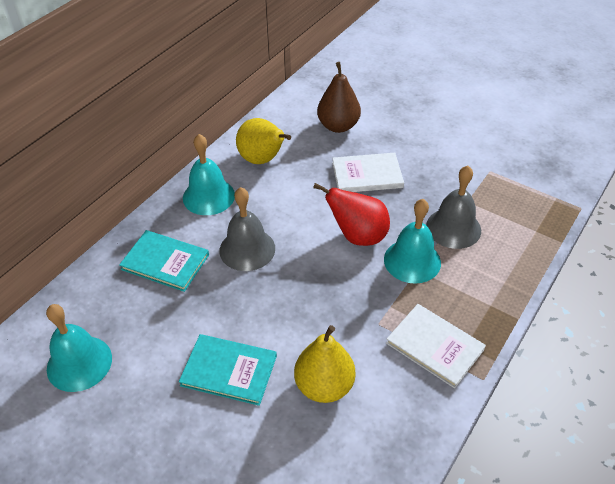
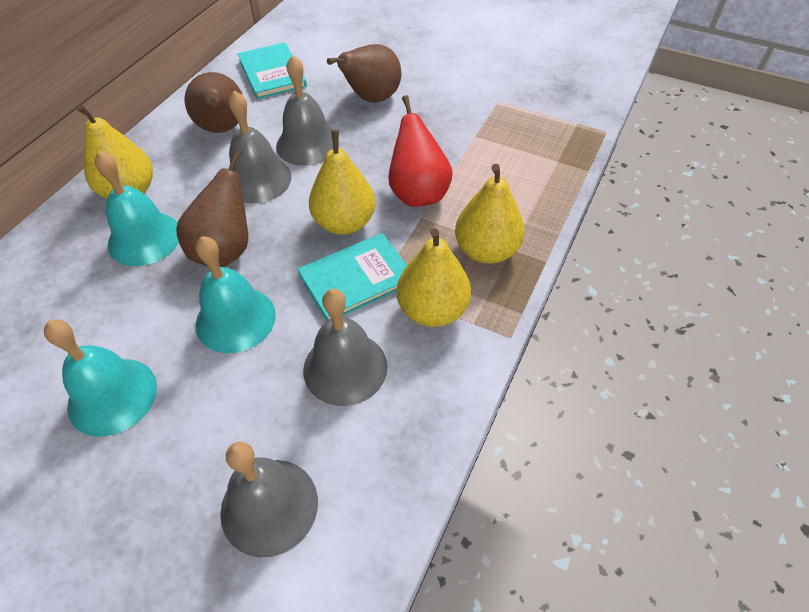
brown pear: [317,62,361,133] = 1 -> [176,149,248,267] [185,72,242,133] [327,44,401,103] = 3
grey bell: [219,187,275,271] [426,166,481,249] = 2 -> [220,442,318,557] [229,91,292,203] [276,55,339,166] [303,289,387,406] = 4
white book: [332,153,404,192] [386,304,486,388] = 2 -> none = 0
yellow pear: [236,118,291,164] [294,325,355,403] = 2 -> [77,104,153,199] [309,130,375,235] [397,228,471,327] [455,164,525,264] = 4

